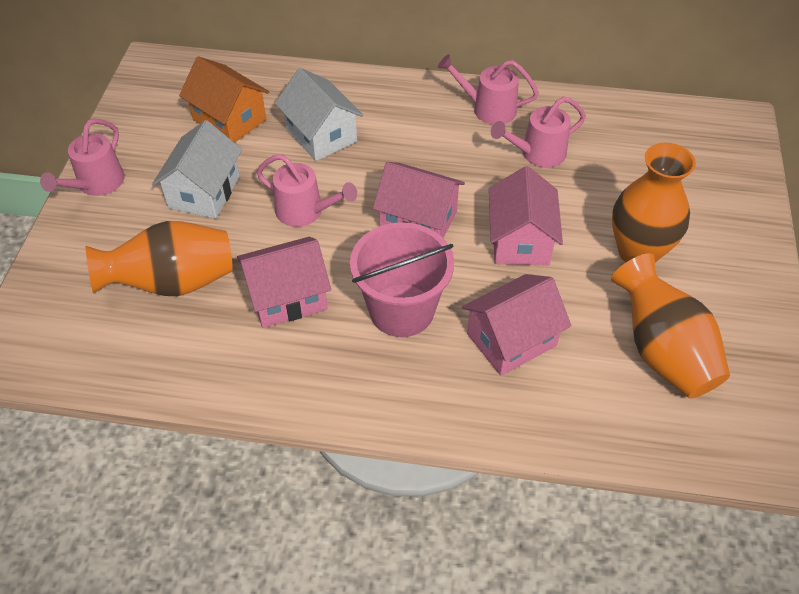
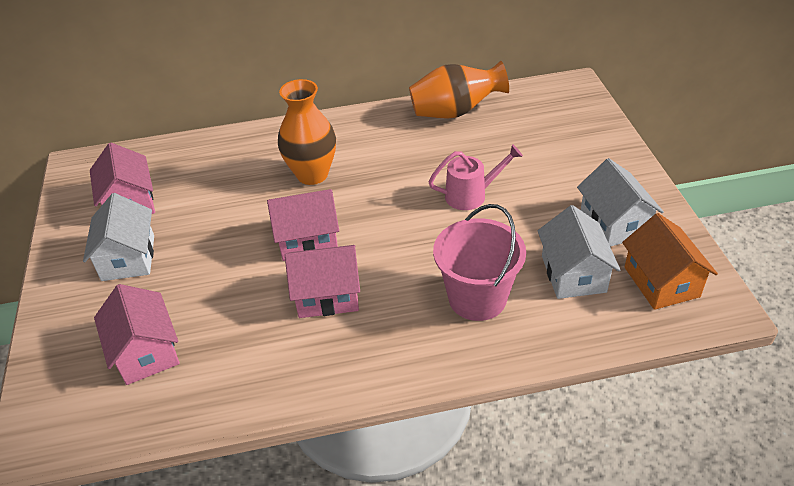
orange vase: [86,221,233,296] [611,253,730,398] [612,143,696,263] = 3 -> [278,79,336,185] [409,61,509,119] = 2
pink watering can: [40,119,124,196] [257,154,357,227] [438,54,539,125] [491,96,586,167] = 4 -> [429,144,523,210] = 1
white house: [152,120,242,219] [275,68,363,161] = 2 -> [83,193,154,281] [538,205,620,299] [577,158,664,247] = 3

